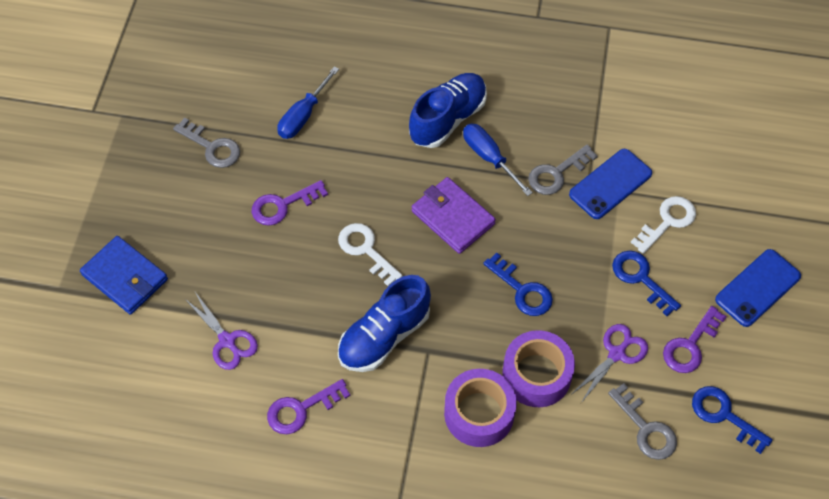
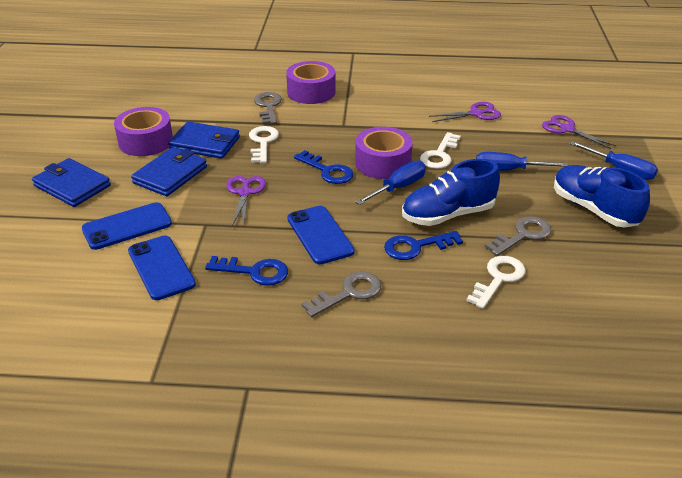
blue phone: [569,149,652,219] [715,249,801,327] = 2 -> [82,202,172,250] [128,236,196,300] [287,206,355,264] = 3
blue screwdriver: [277,66,339,139] [463,124,533,196] = 2 -> [355,160,426,205] [476,152,568,171] [570,141,658,180] = 3
blue wallet: [80,236,168,315] = 1 -> [32,158,111,207] [131,147,207,196] [168,121,240,159] = 3
purple key: [252,180,328,226] [267,379,351,434] [663,306,727,373] = 3 -> none = 0
purple scissors: [185,292,258,370] [572,324,648,403] = 2 -> [227,176,266,227] [429,102,501,122] [542,115,616,149] = 3
purple tape: [444,369,517,447] [502,330,575,407] = 2 -> [114,107,173,156] [286,61,336,104] [355,127,413,179] = 3
purple wallet: [412,177,496,254] = 1 -> none = 0
white key: [338,223,402,286] [630,196,696,254] = 2 -> [249,126,279,163] [420,132,461,169] [466,256,525,309] = 3

